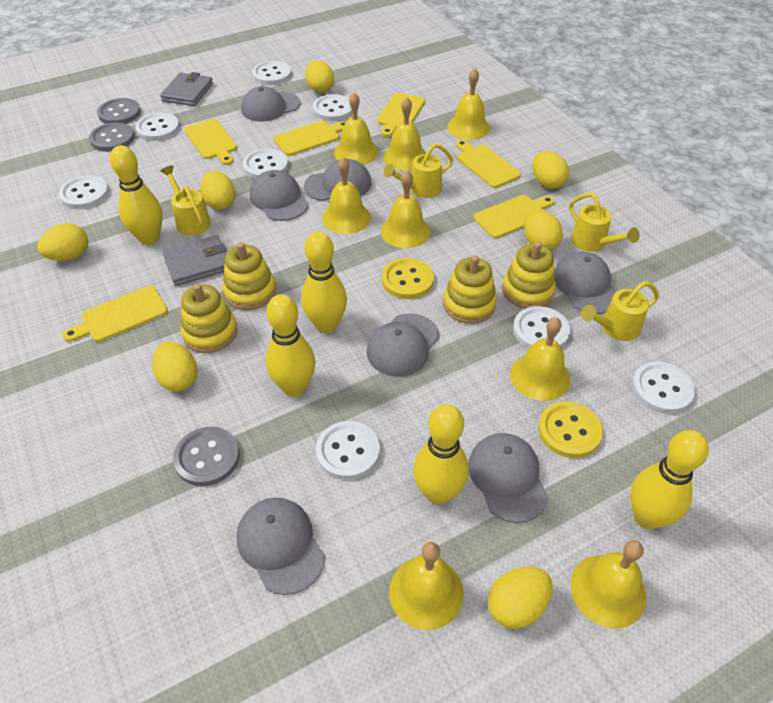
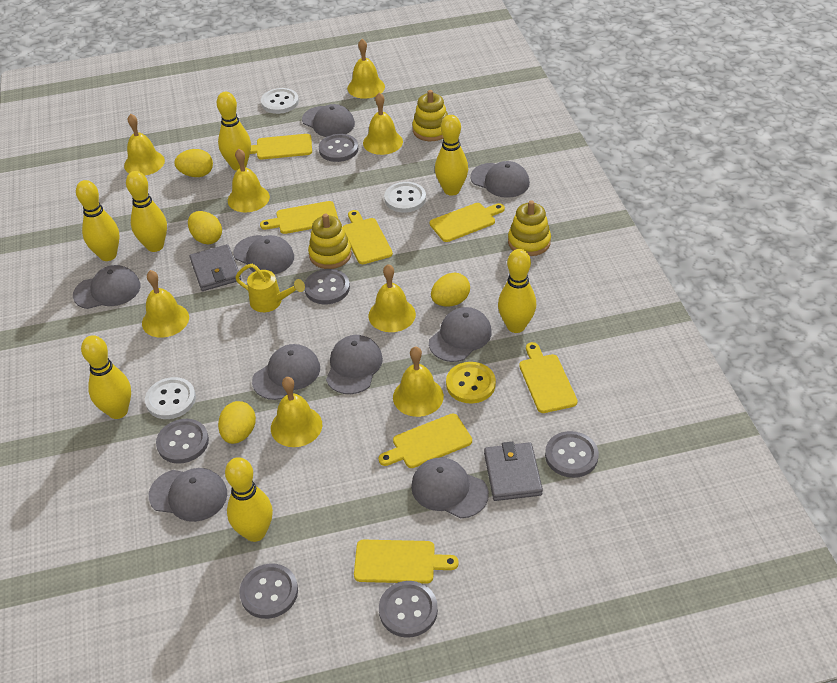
grey button: [89,122,135,152] [97,98,141,124] [173,427,240,486] = 3 -> [156,419,209,464] [239,563,298,619] [305,269,350,304] [319,134,358,162] [379,581,438,638] [545,431,599,478] = 6
grey cap: [237,498,325,595] [241,86,300,122] [250,170,309,221] [304,159,372,201] [367,313,440,377] [468,433,549,523] [554,251,616,314] = 7 -> [73,265,140,309] [149,468,227,522] [233,235,294,274] [252,344,320,400] [302,104,355,137] [326,335,383,394] [411,457,489,518] [429,307,492,362] [470,161,530,198] = 9
white button: [59,175,109,209] [135,113,180,141] [243,149,288,179] [252,61,291,85] [313,94,352,121] [316,421,380,480] [513,306,570,349] [632,361,695,414] = 8 -> [145,377,196,419] [261,88,299,114] [384,182,426,213] = 3
yellow bowling pin: [110,145,162,245] [266,294,315,397] [301,231,347,333] [413,404,469,504] [630,430,709,529] = 5 -> [76,180,120,261] [81,335,131,419] [126,171,167,252] [217,92,251,171] [225,457,273,542] [435,115,468,196] [498,249,536,333] = 7
yellow button: [382,258,434,299] [538,402,603,458] = 2 -> [446,362,496,403] = 1
yellow cutting board: [63,286,168,342] [184,119,237,165] [273,121,346,156] [377,93,425,137] [456,140,521,188] [473,195,555,238] = 6 -> [250,134,312,159] [260,201,338,234] [343,210,393,264] [354,540,459,584] [378,414,472,468] [430,203,505,242] [519,342,578,413] = 7
yellow egg: [37,223,88,261] [152,342,198,392] [200,171,236,210] [305,60,334,93] [488,567,553,629] [524,210,563,251] [533,151,569,189] = 7 -> [174,149,213,177] [188,211,222,244] [218,401,256,444] [431,273,470,307] = 4
yellow stacking toy: [180,284,238,353] [223,242,276,310] [443,255,497,324] [502,242,556,309] = 4 -> [308,213,352,269] [412,90,448,141] [508,200,551,256] = 3
yellow watering can: [160,166,211,235] [384,143,453,198] [569,193,640,252] [581,281,659,341] = 4 -> [235,264,305,312] = 1

